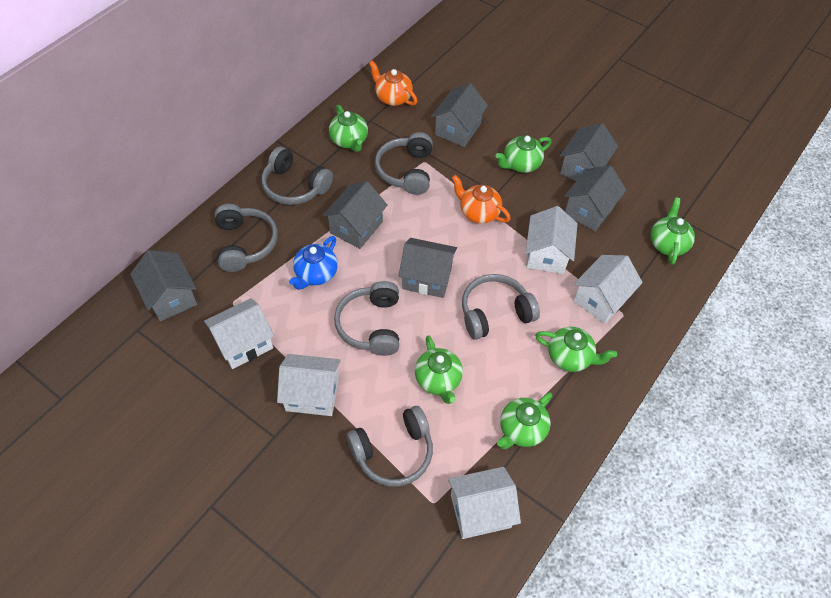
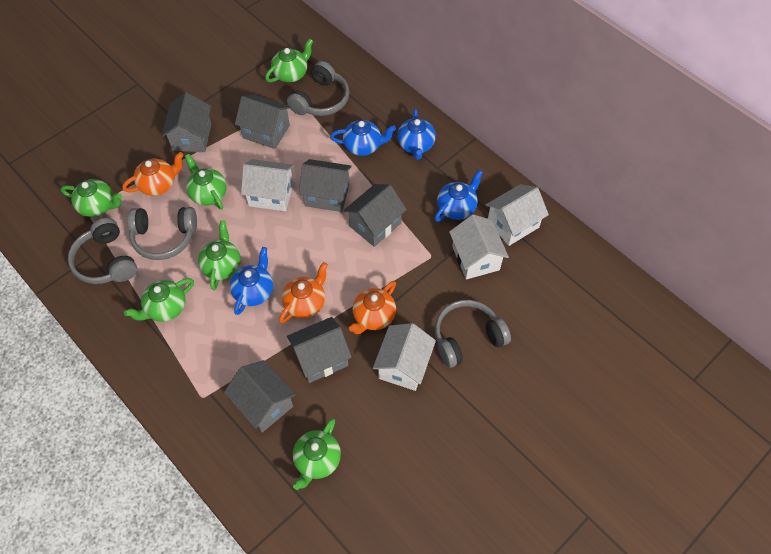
blue teapot: [289,236,338,290] = 1 -> [230,247,273,315] [330,120,396,156] [397,109,436,160] [435,170,483,222] = 4
grey headphones: [215,204,278,272] [262,147,333,205] [334,281,399,356] [347,406,433,487] [375,132,433,195] [462,274,540,340] = 6 -> [68,218,137,284] [127,207,197,260] [287,61,350,116] [435,300,511,368] = 4
orange teapot: [369,60,417,106] [452,175,511,224] = 2 -> [122,152,184,196] [279,262,328,323] [349,281,396,334] = 3
white house: [204,298,274,369] [277,354,341,416] [448,467,521,539] [525,206,578,274] [573,255,643,324] = 5 -> [241,159,294,211] [373,323,436,391] [449,214,509,280] [486,184,549,246] = 4

